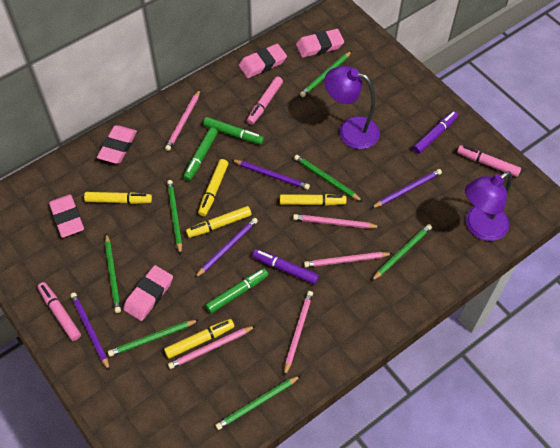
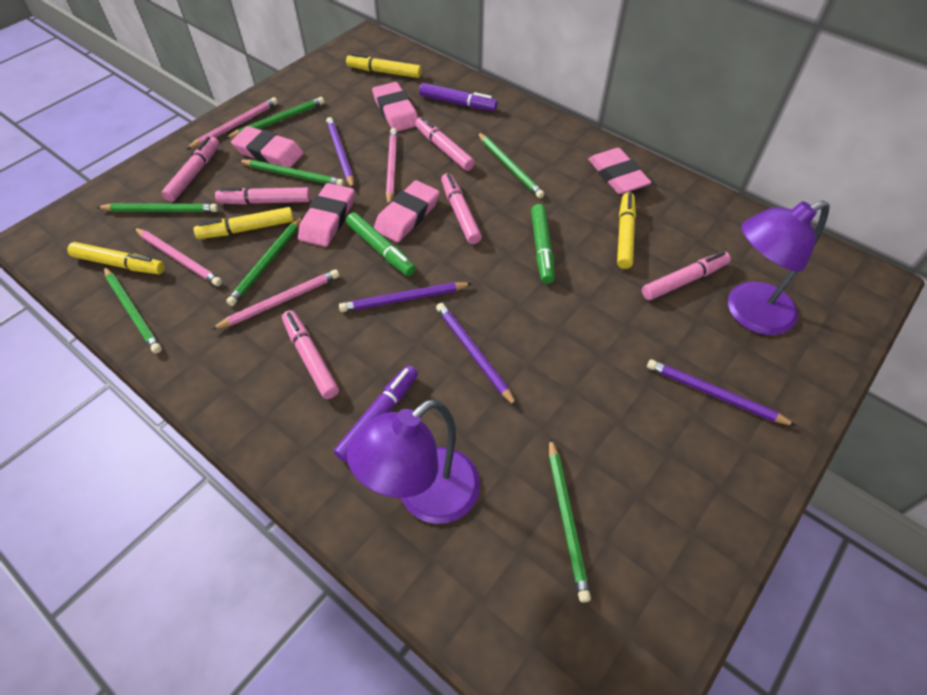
green marker: [183,127,218,181] [203,117,264,145] [205,268,268,314] = 3 -> [346,212,416,276] [531,204,555,284] = 2
pink marker: [37,282,81,341] [247,76,283,125] [457,145,521,177] = 3 -> [161,137,220,202] [215,187,311,205] [282,310,339,399] [415,117,475,171] [441,173,482,244] [642,251,731,300] = 6
pink pencil: [165,90,200,151] [168,326,255,369] [284,291,313,376] [293,214,380,229] [304,252,393,267] = 5 -> [134,228,222,286] [186,97,278,149] [211,269,339,330] [386,128,397,205] = 4
yellow marker: [84,192,152,204] [164,319,234,359] [186,206,251,238] [198,159,228,216] [280,194,347,206] = 5 -> [67,242,165,274] [194,207,294,239] [346,53,422,78] [617,192,636,269] = 4

